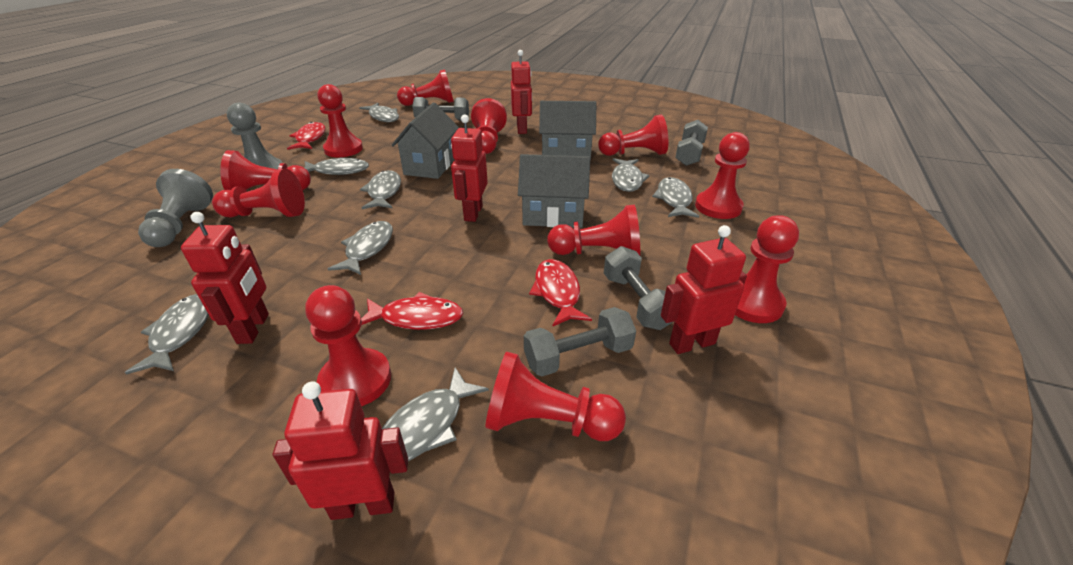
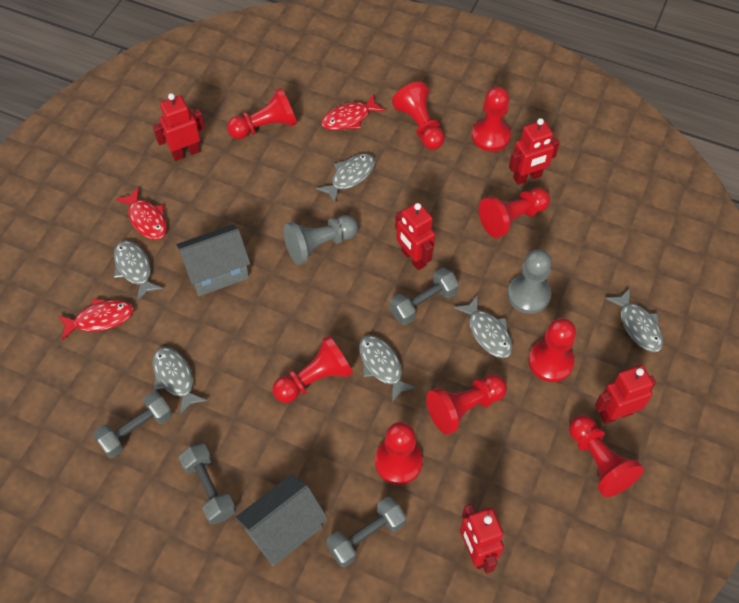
grey fish: [125,294,209,374] [304,157,369,175] [328,221,393,275] [359,103,399,122] [360,170,401,209] [382,367,489,461] [612,158,650,192] [652,177,699,218] = 8 -> [114,240,163,301] [152,347,207,415] [316,154,375,203] [359,335,417,403] [454,295,513,358] [605,288,663,352] = 6
grey house: [392,102,459,179] [518,154,590,228] [539,101,596,161] = 3 -> [176,225,250,296] [235,474,328,566] = 2
red pawn: [212,169,305,218] [220,150,311,190] [305,285,391,406] [318,84,363,157] [397,69,454,106] [471,98,507,154] [485,351,626,441] [547,205,640,255] [598,115,668,156] [695,132,750,219] [735,215,799,323] = 11 -> [227,87,297,139] [273,335,353,403] [375,422,423,485] [392,82,445,150] [426,375,507,435] [472,87,511,152] [479,188,550,238] [528,318,576,382] [569,415,644,497] = 9

